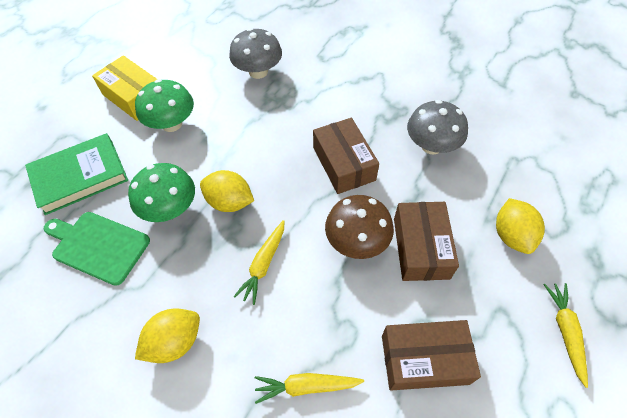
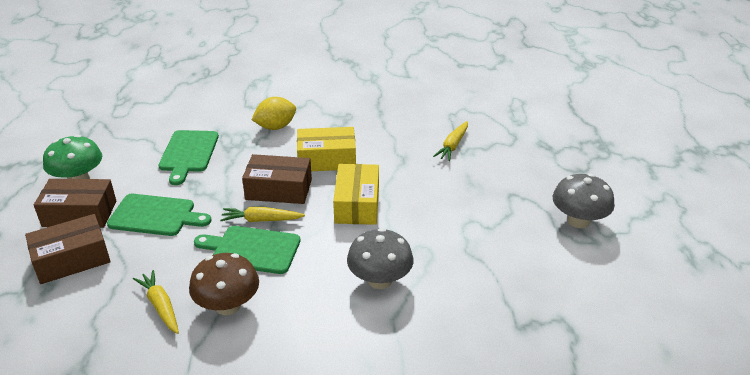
green book: [25,133,128,215] = 1 -> none = 0
green cutting board: [44,212,150,286] = 1 -> [107,194,212,236] [158,130,219,185] [194,226,300,274] = 3
green mushroom: [128,163,195,222] [135,79,194,132] = 2 -> [43,135,102,179] = 1
yellow box: [92,55,157,121] = 1 -> [297,127,356,171] [333,164,379,225] = 2
yellow lemon: [135,309,200,363] [200,170,254,212] [496,198,545,254] = 3 -> [251,97,296,130] = 1

